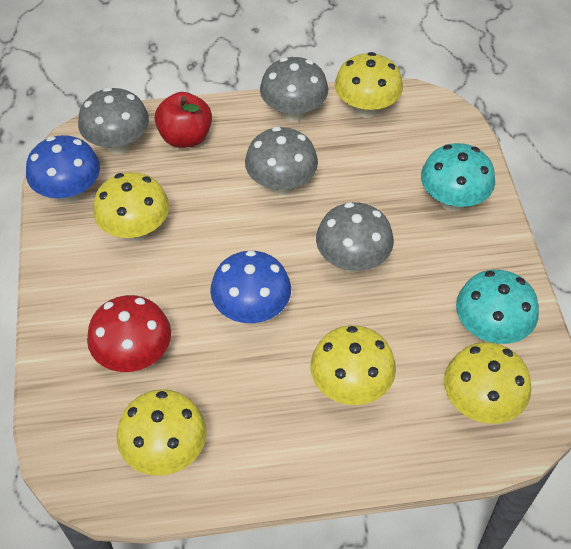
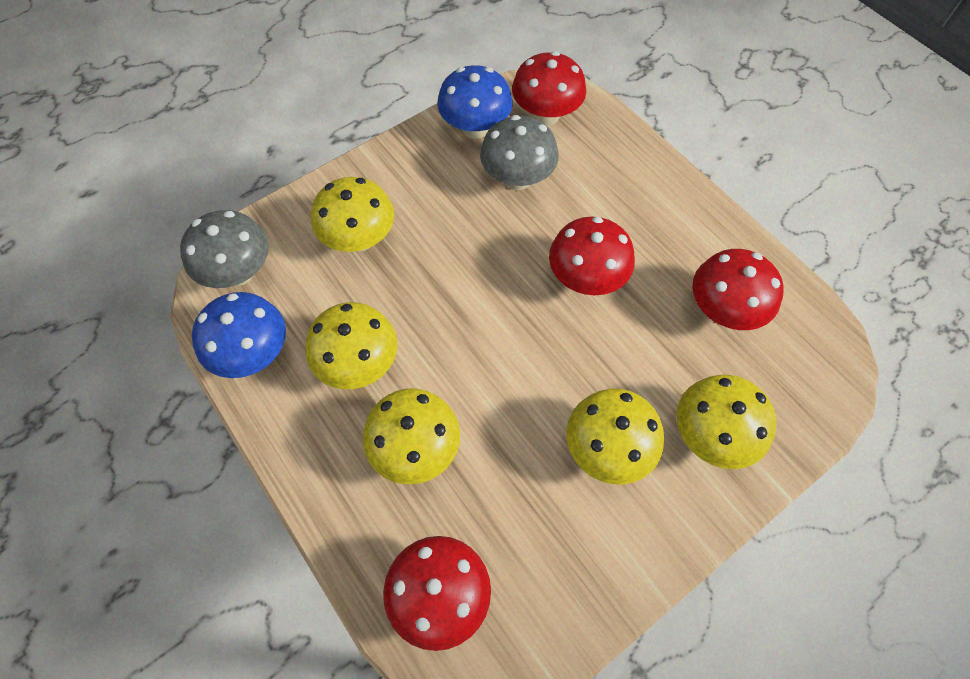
grey mushroom: [78,87,149,154] [245,127,318,195] [260,57,328,122] [316,202,394,273] = 4 -> [180,210,269,288] [480,115,559,190] = 2
red apple: [155,92,212,148] = 1 -> none = 0
red mushroom: [87,295,171,372] = 1 -> [383,536,491,651] [512,51,586,126] [549,217,635,295] [692,249,784,330] = 4
turquoise mushroom: [421,143,495,211] [456,270,539,344] = 2 -> none = 0

